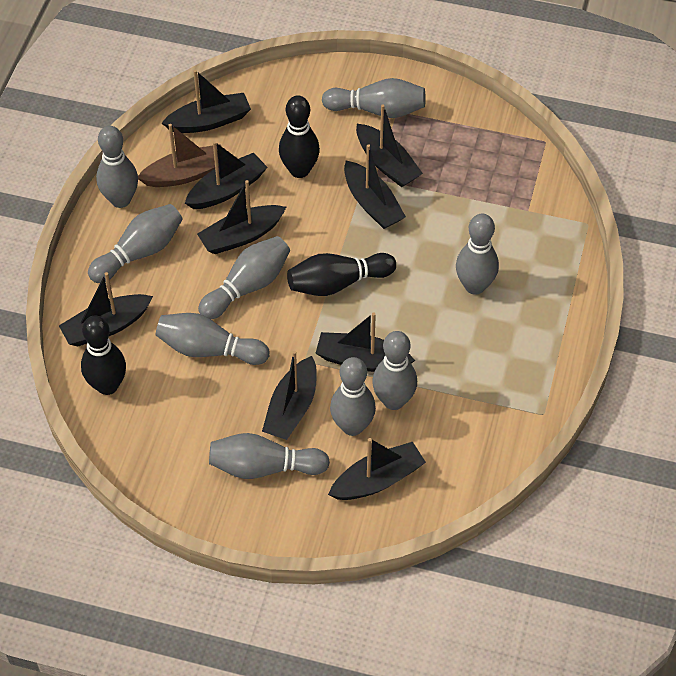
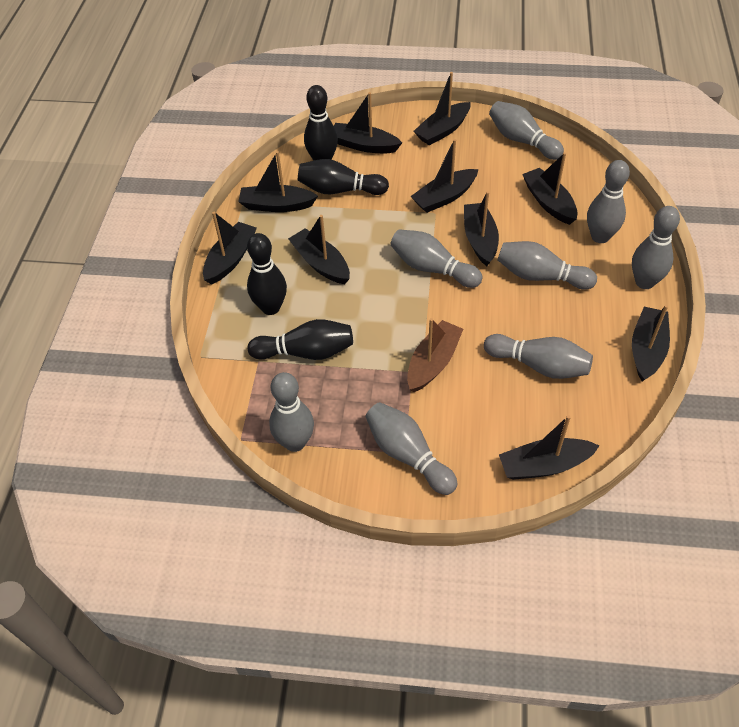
black boat: [59,272,153,346] [162,70,251,133] [185,141,268,209] [197,180,286,254] [262,351,317,440] [316,312,415,372] [328,438,426,500] [344,144,406,229] [356,104,423,187] = 9 -> [203,212,257,285] [238,151,318,212] [288,215,350,284] [334,92,402,153] [410,139,478,213] [414,72,471,145] [464,191,499,266] [499,415,599,480] [522,153,578,225] [632,305,670,381] = 10
black bowling pin: [81,315,126,395] [279,95,320,178] [287,253,396,296] = 3 -> [247,233,287,315] [248,319,353,360] [298,159,389,195] [304,85,338,161] = 4
grey bowling pin: [88,204,183,283] [96,126,138,208] [155,313,269,365] [198,236,290,320] [209,433,330,479] [322,78,426,118] [330,357,376,436] [372,331,417,410] [456,213,499,295] = 9 -> [269,372,314,452] [365,402,458,495] [390,229,482,288] [484,334,593,379] [489,101,564,160] [497,241,597,290] [587,160,630,243] [632,206,680,289] = 8

